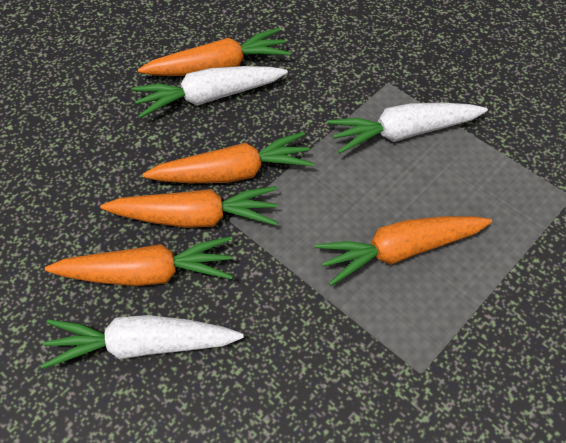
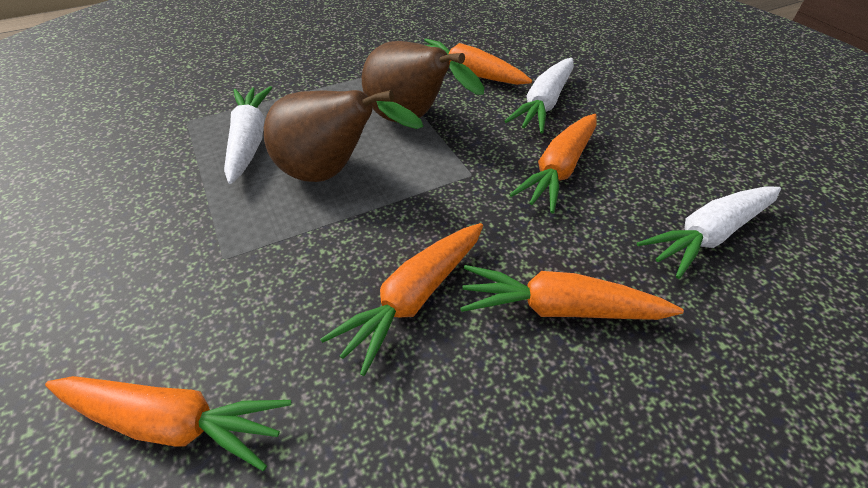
brown pear: none = 0 -> [264,90,423,182] [362,41,484,123] = 2

